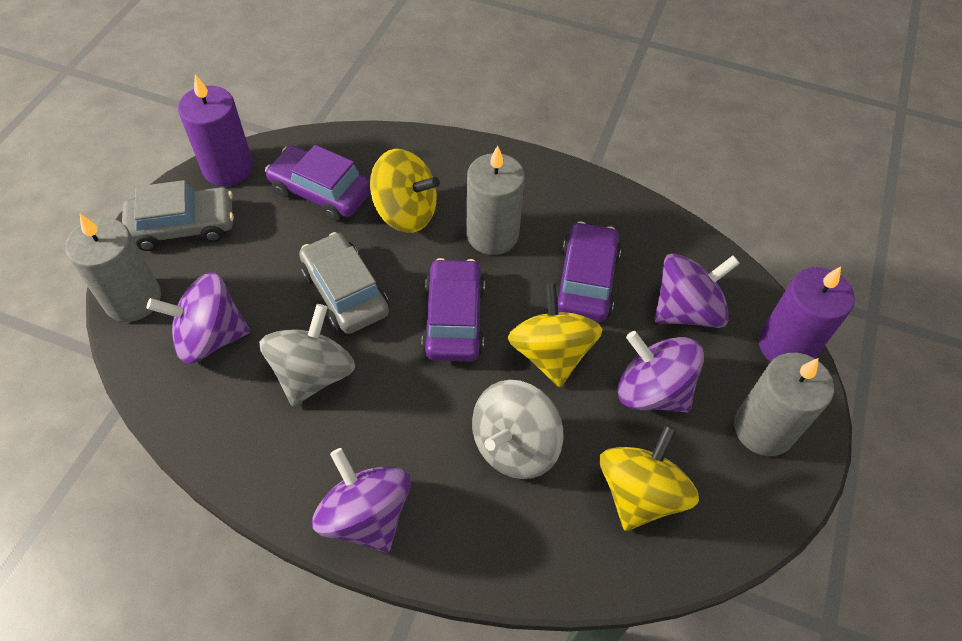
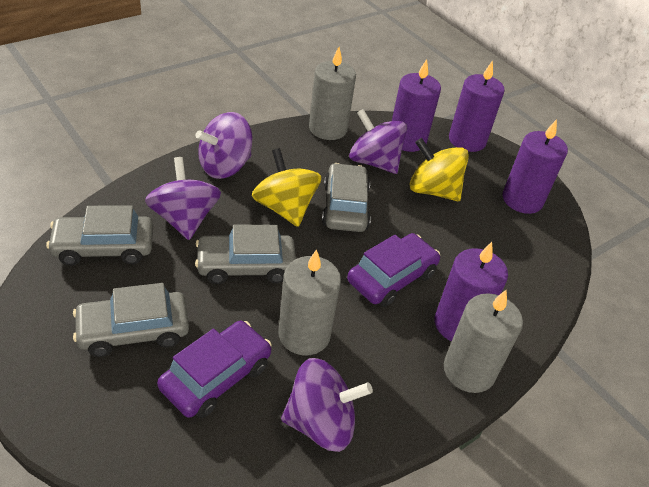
grey car: [122,180,234,251] [299,232,389,334] = 2 -> [46,205,153,266] [73,283,189,357] [195,225,296,284] [322,163,371,232] = 4
grey spinning top: [259,304,355,406] [472,380,563,479] = 2 -> none = 0
purple candle: [178,74,253,186] [759,266,855,362] = 2 -> [392,59,441,152] [435,242,508,341] [449,60,505,152] [503,119,568,214] = 4
purple car: [265,145,371,221] [421,258,485,361] [556,221,621,322] = 3 -> [157,321,272,418] [347,233,440,307] = 2
yellow spinning top: [370,149,440,233] [508,283,603,387] [600,425,699,531] = 3 -> [252,148,321,227] [410,138,469,201] = 2

